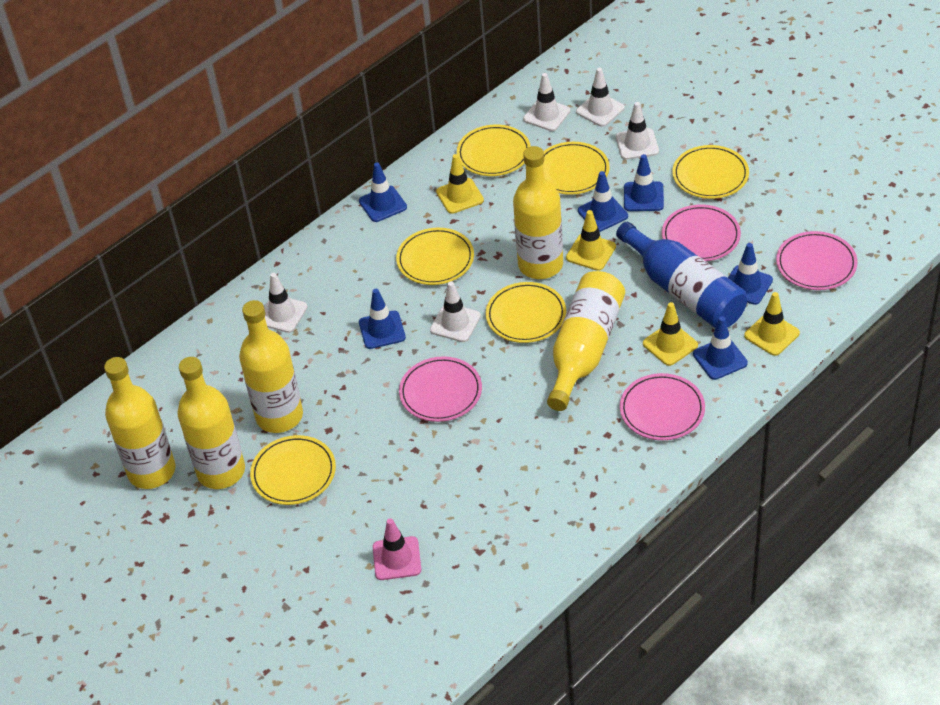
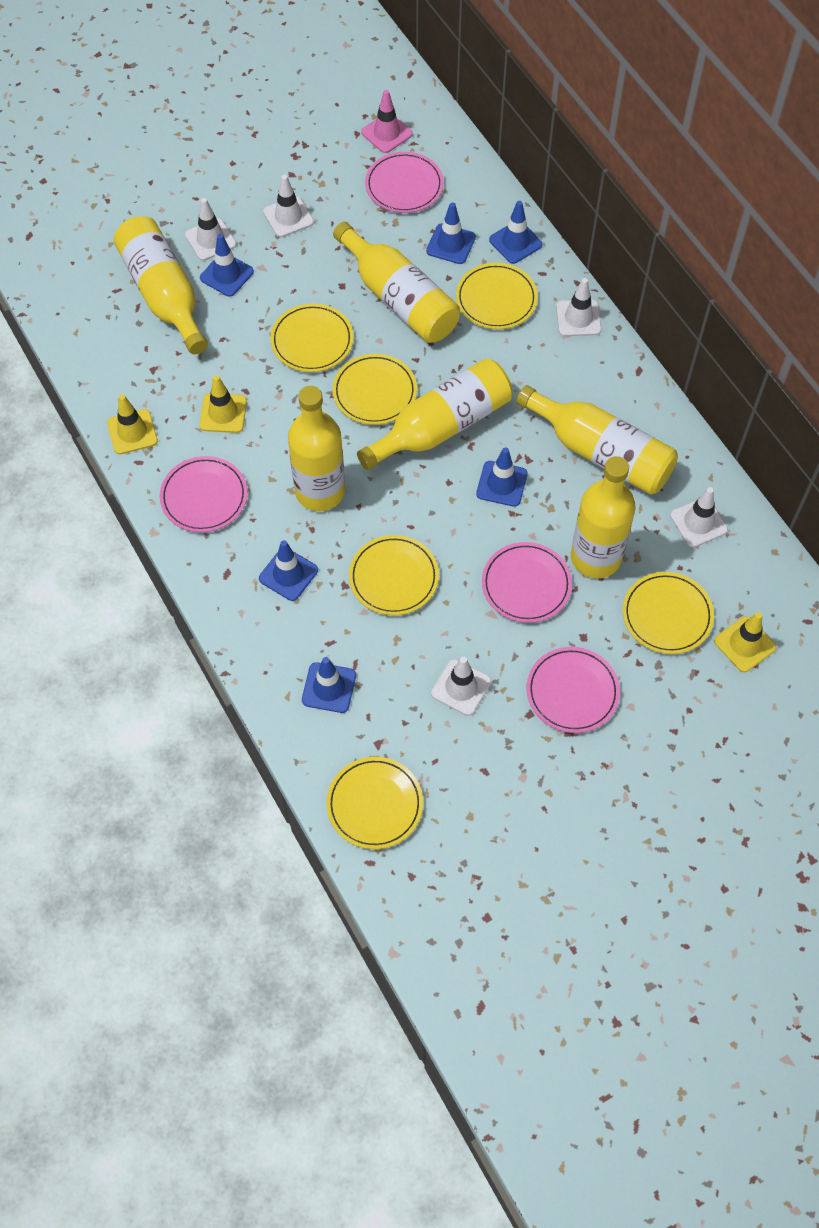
blue bottle: [616,222,747,328] = 1 -> none = 0
yellow bottle: [104,357,176,489] [177,357,245,489] [239,300,303,433] [513,146,563,279] [547,271,625,411] = 5 -> [113,216,208,354] [288,386,345,511] [333,222,460,343] [357,358,513,470] [516,385,678,495] [571,456,636,578] = 6
yellow traffic cone: [436,154,484,214] [566,210,616,271] [643,302,698,366] [744,292,800,356] = 4 -> [107,394,158,454] [199,375,247,433] [714,612,776,672] = 3

